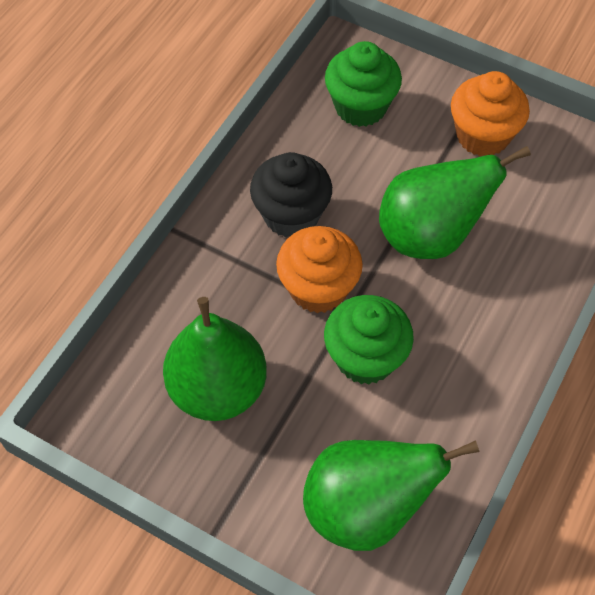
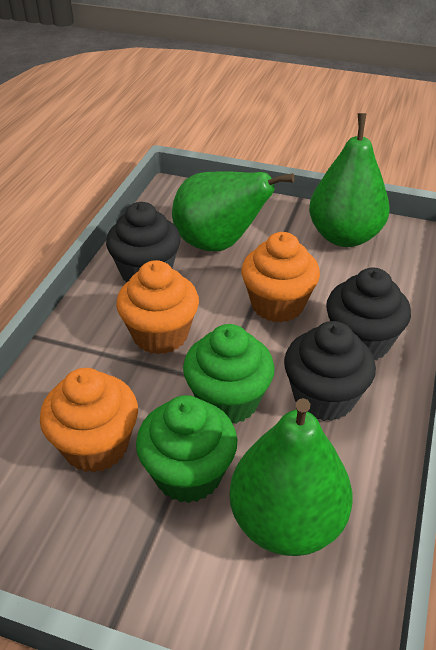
black cupcake: [250,152,332,237] = 1 -> [106,202,181,283] [284,321,376,421] [326,268,411,360] = 3
orange cupcake: [276,226,363,313] [451,71,530,156] = 2 -> [40,368,138,473] [116,260,199,354] [241,232,320,322] = 3

